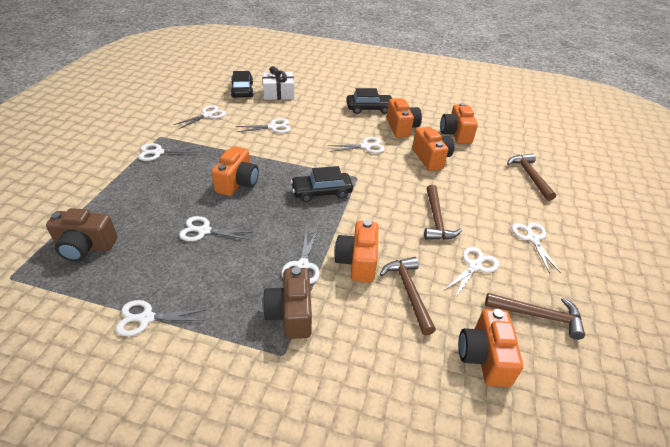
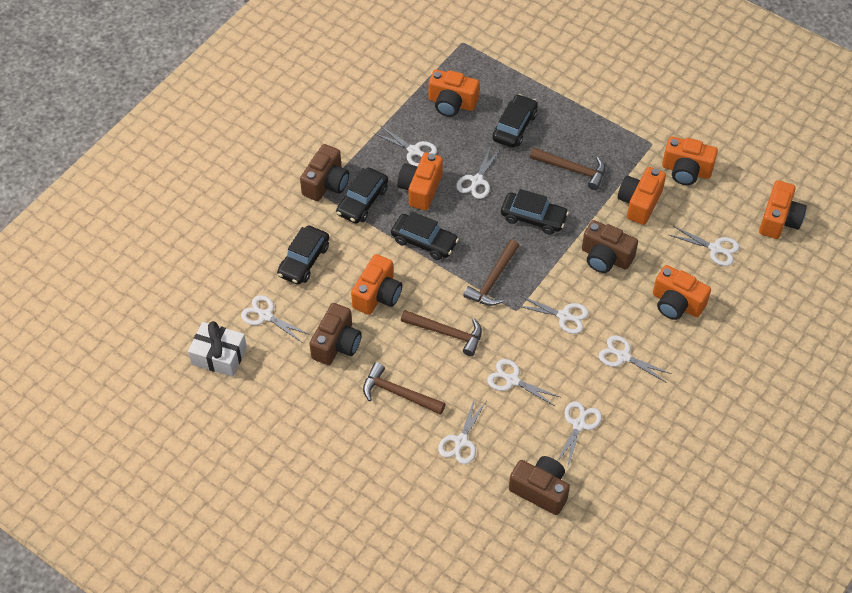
black car: [231,71,254,98] [291,166,353,202] [346,88,393,114] = 3 -> [277,226,329,285] [336,168,388,223] [391,211,459,260] [493,94,538,148] [501,189,569,235] = 5
brown camera: [46,208,117,262] [263,267,312,339] = 2 -> [300,144,349,201] [309,303,362,365] [509,456,570,515] [582,220,638,273] = 4
orange camera: [212,146,259,196] [334,220,378,283] [387,98,422,138] [412,127,454,171] [440,103,478,144] [459,309,523,387] = 6 -> [351,254,402,315] [397,153,443,210] [429,69,479,117] [618,167,666,225] [653,265,711,320] [662,136,718,185] [759,180,807,239] = 7

